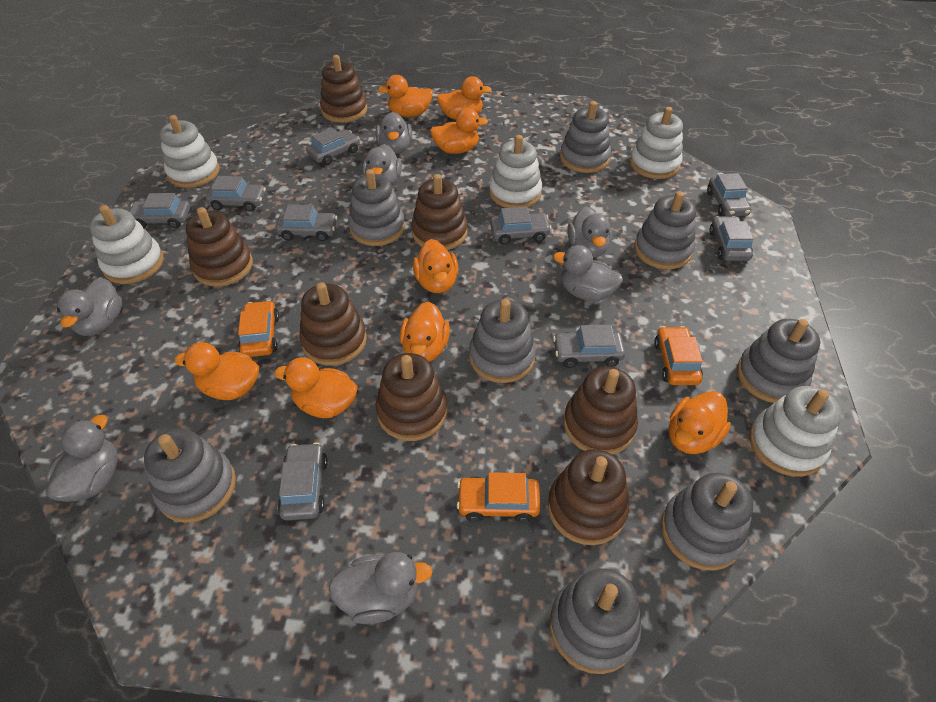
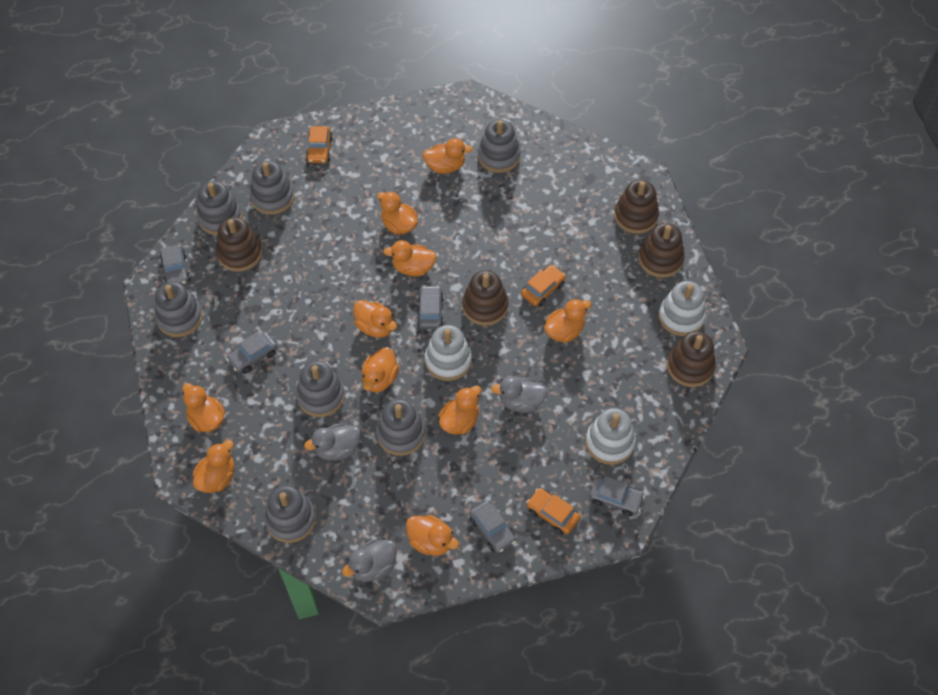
brown stacking toy: [186,207,253,287] [299,282,367,366] [320,55,367,123] [376,353,447,441] [411,174,468,250] [548,449,629,545] [563,366,638,455] = 7 -> [216,217,262,272] [462,270,508,326] [614,180,659,234] [639,223,685,278] [667,331,716,387] = 5
grey car: [129,193,190,229] [205,176,266,212] [276,204,337,241] [278,442,328,520] [306,128,360,165] [490,207,552,245] [553,325,625,368] [707,173,751,217] [709,216,753,261] = 9 -> [160,245,191,285] [226,332,277,374] [417,285,444,329] [469,501,516,553] [589,476,645,516] = 5
grey duck: [46,415,118,502] [57,277,122,336] [328,552,433,624] [362,144,402,185] [376,112,412,154] [553,245,623,301] [567,206,612,258] = 7 -> [304,423,361,461] [342,540,397,582] [491,376,548,413] = 3
grey stacking toy: [144,428,236,523] [348,169,405,246] [469,299,536,383] [550,568,641,674] [560,101,611,173] [634,191,696,269] [661,473,753,571] [737,319,820,403] = 8 -> [155,282,203,337] [197,181,242,235] [250,161,295,215] [264,485,316,543] [296,361,345,417] [376,399,426,456] [478,120,521,173] = 7
orange duck: [174,342,259,400] [274,357,358,418] [378,75,433,117] [400,302,450,362] [413,239,459,293] [430,108,488,154] [437,76,492,120] [669,391,731,454] = 8 -> [182,383,226,432] [193,440,234,493] [354,300,397,338] [361,347,399,392] [377,191,418,234] [383,240,437,277] [406,515,459,556] [422,138,473,174] [438,386,481,435] [544,299,591,343] = 10
white stacking toy: [90,205,164,284] [160,115,220,188] [489,135,542,208] [630,107,683,179] [749,386,842,477] = 5 -> [425,325,472,381] [586,408,636,465] [659,281,706,336] = 3

